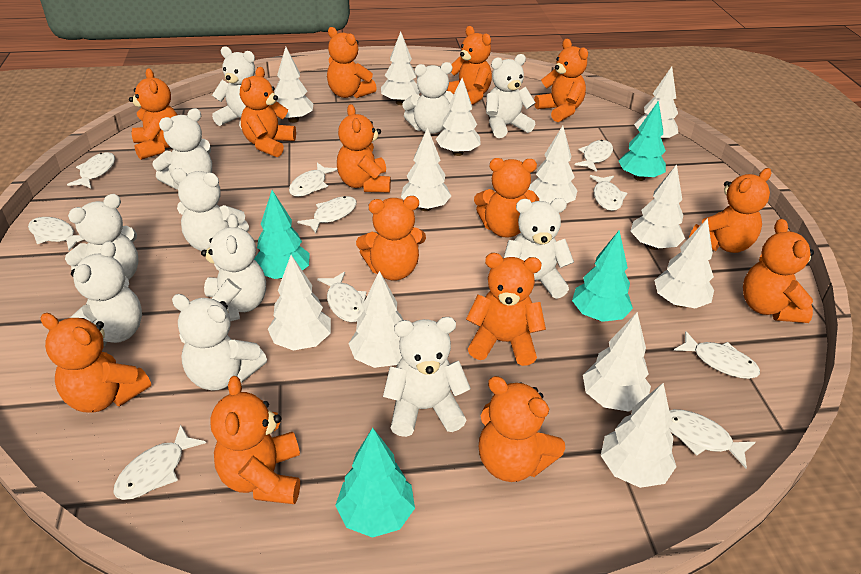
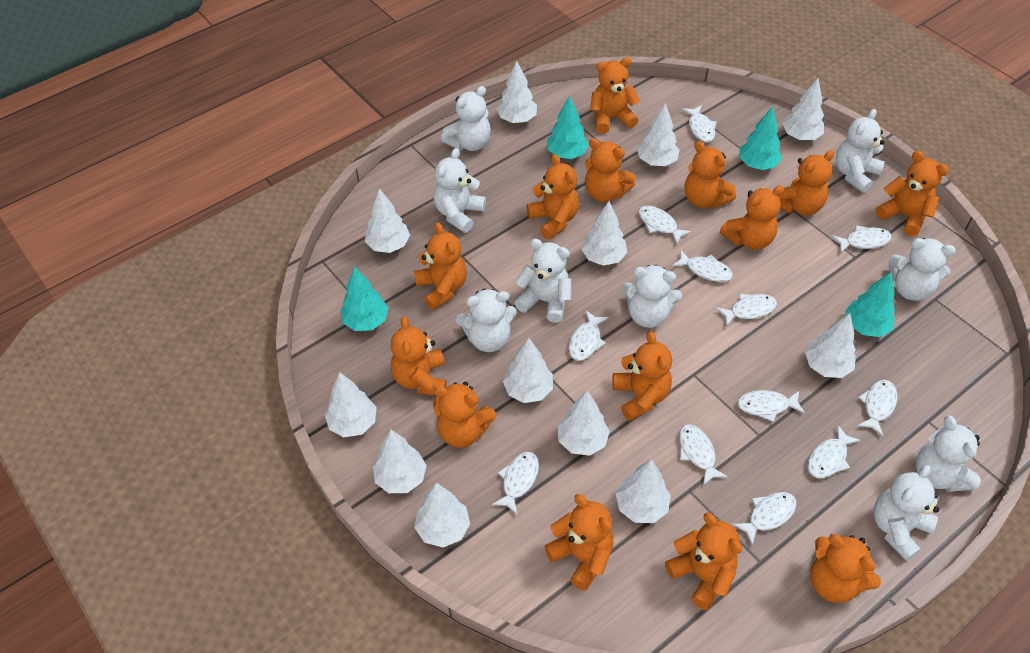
white fish: [28,217,84,251] [67,152,115,188] [113,425,206,500] [289,163,337,197] [297,196,357,233] [317,272,367,322] [575,140,613,172] [590,175,627,211] [669,409,756,468] [674,331,760,379] = 10 -> [492,452,539,514] [569,310,609,361] [639,205,692,244] [672,250,733,282] [679,424,728,486] [682,105,717,142] [715,294,777,327] [732,492,797,545] [737,390,805,422] [807,425,861,478] [832,226,892,253] [857,380,897,436] = 12
white teddy bear: [65,194,138,280] [70,241,142,347] [152,108,212,189] [171,168,249,251] [172,294,267,390] [201,214,266,321] [212,46,255,129] [383,317,471,437] [402,62,453,134] [486,54,536,138] [504,198,574,299] = 11 -> [434,148,486,233] [441,86,491,151] [456,288,517,352] [514,239,571,323] [622,265,682,328] [836,109,885,193] [873,465,939,561] [889,238,956,301] [916,415,981,492] = 9

